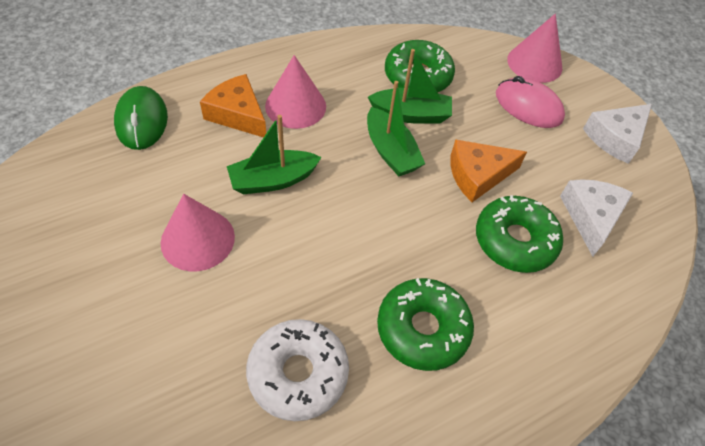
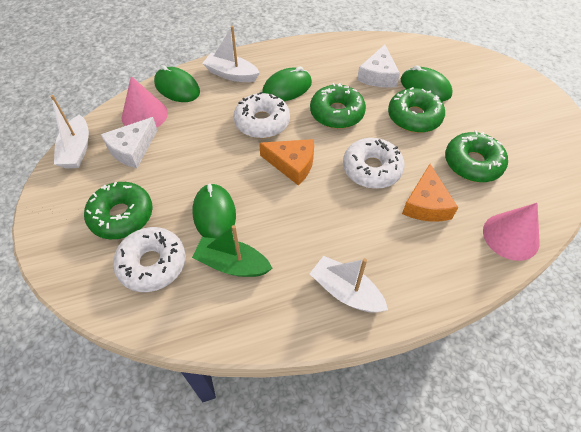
green boat: [227,115,321,194] [367,81,425,176] [368,49,452,124] = 3 -> [192,225,272,277] = 1
green donut: [377,278,474,371] [385,40,455,92] [476,195,563,273] = 3 -> [84,182,153,239] [310,83,366,129] [388,87,445,133] [445,131,508,182] = 4
green mouse: [114,86,168,150] = 1 -> [154,65,200,102] [193,183,236,238] [262,66,312,101] [401,65,453,102] = 4
pink cone: [161,194,235,271] [265,55,326,129] [507,14,562,83] = 3 -> [122,76,168,127] [483,203,540,261] = 2
pink mouse: [496,76,565,128] = 1 -> none = 0
white boat: none = 0 -> [50,95,89,168] [202,26,260,82] [310,256,388,313] = 3
white donut: [246,319,349,421] = 1 -> [113,227,186,292] [233,92,290,138] [343,138,404,189] = 3

